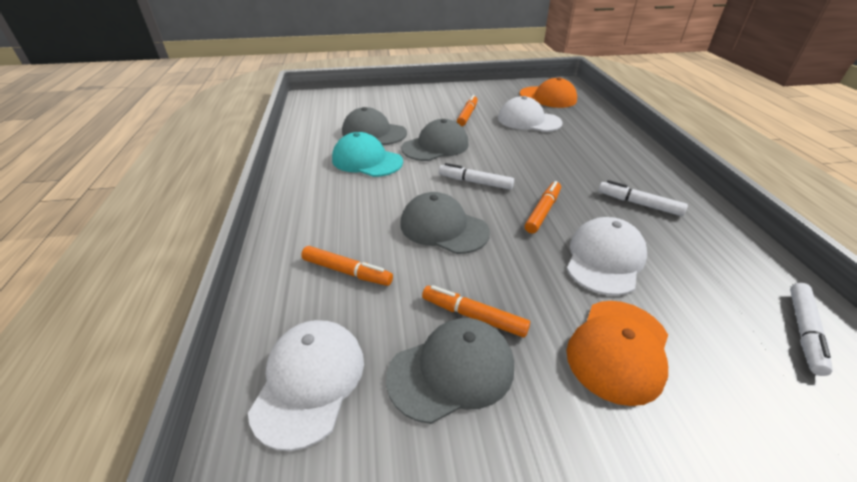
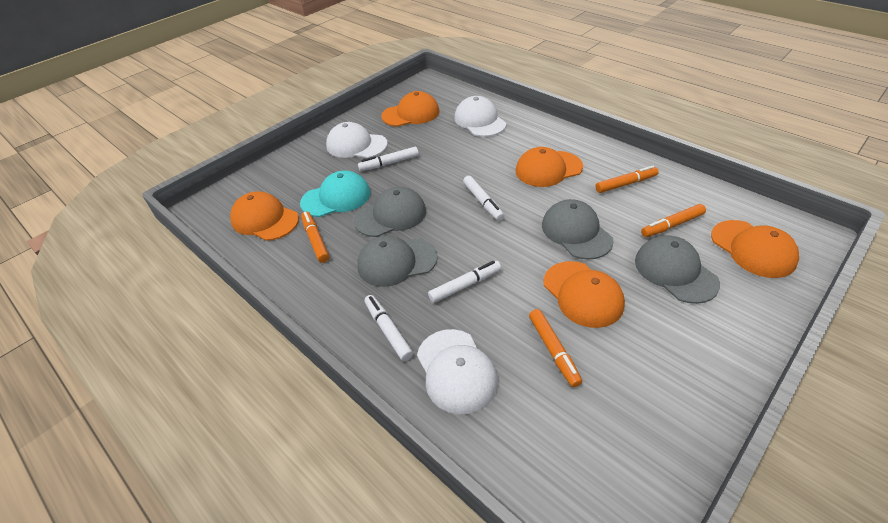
orange cap: [520,77,577,108] [566,301,668,406] = 2 -> [230,191,299,241] [381,91,439,127] [516,147,583,187] [543,261,625,328] [711,220,799,278] = 5
white marker: [439,163,514,190] [598,180,688,216] [790,283,833,376] = 3 -> [358,147,419,171] [364,295,413,361] [428,261,501,303] [463,176,504,221] = 4

